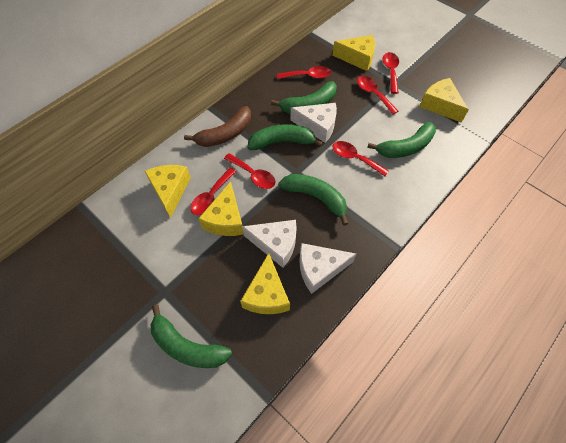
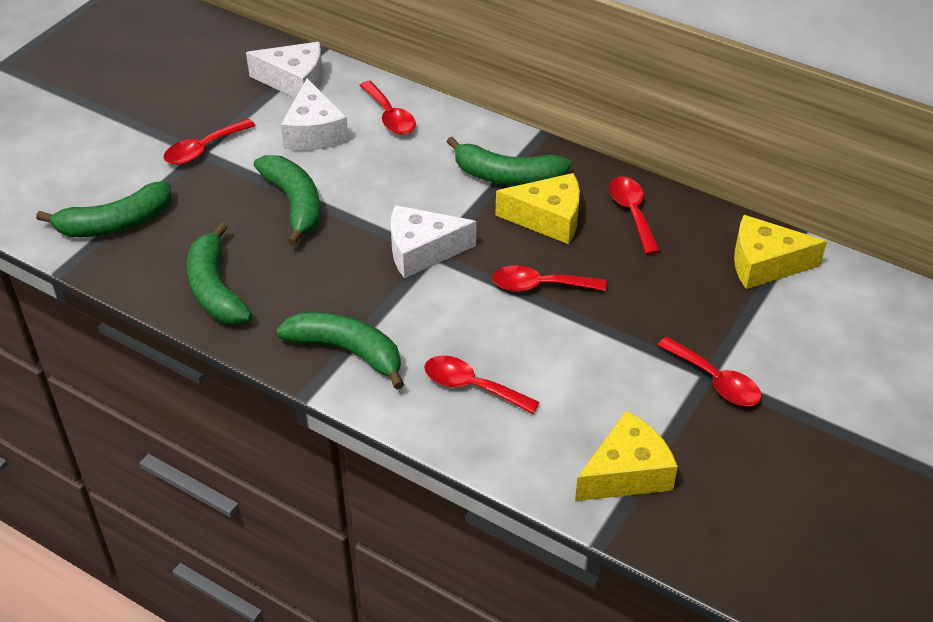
brown banana: [184,106,251,147] = 1 -> none = 0
yellow cheese: [145,165,191,218] [198,181,243,236] [240,253,290,314] [332,35,375,71] [419,78,469,123] = 5 -> [496,173,580,244] [575,410,678,501] [734,215,827,289] = 3

